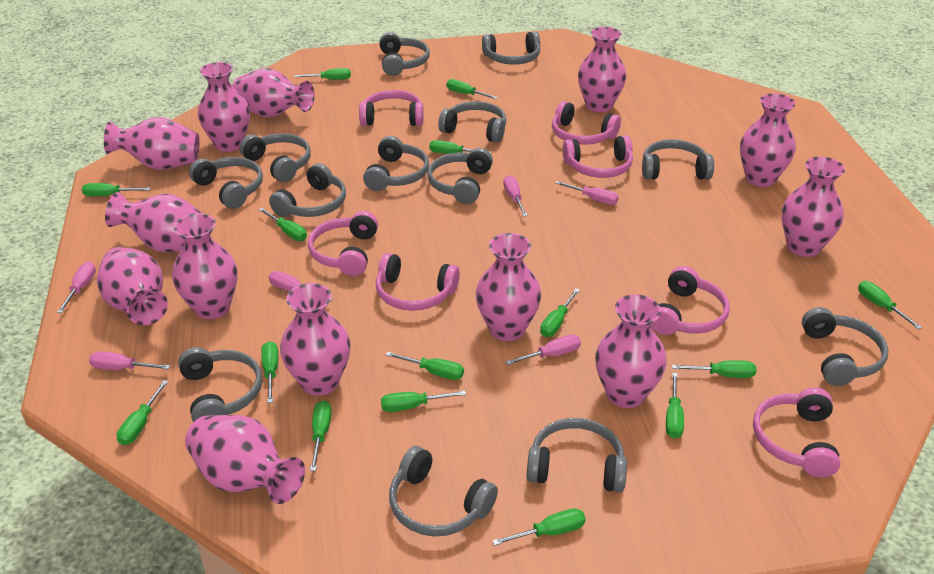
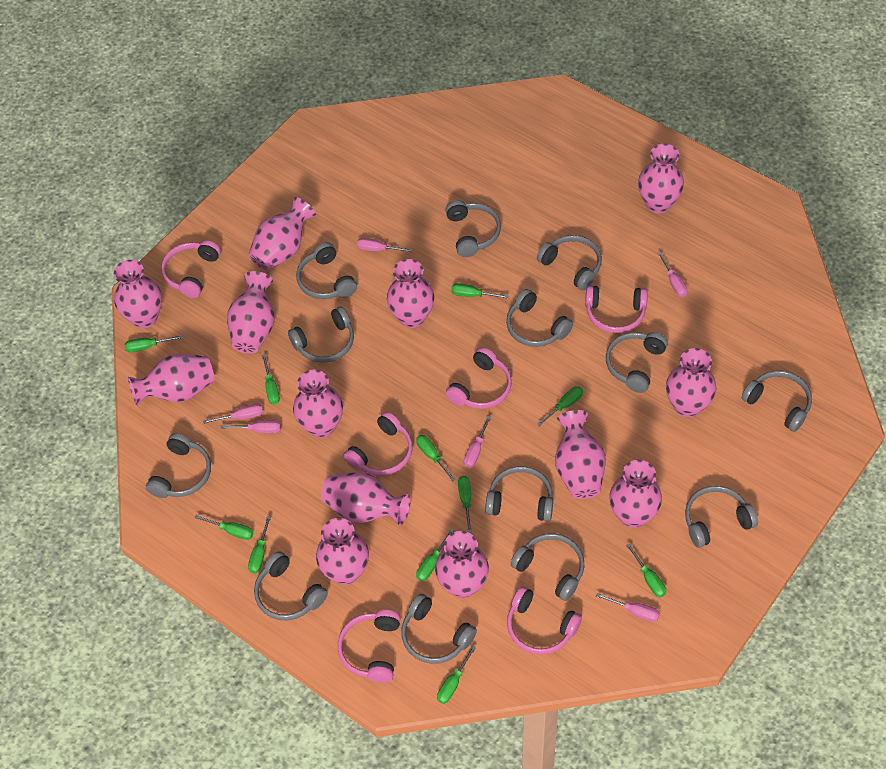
green screwdriver: [82,183,150,196] [117,380,168,445] [259,208,307,241] [261,341,278,403] [295,68,351,80] [310,400,332,471] [381,391,466,412] [386,352,464,380] [429,140,491,154] [447,79,498,99] [492,508,586,546] [540,288,580,337] [666,373,684,439] [672,360,756,378] [858,281,922,329] = 15 -> [125,335,183,352] [195,515,253,540] [248,516,271,574] [262,355,280,405] [416,435,456,481] [416,529,455,581] [437,646,476,704] [451,283,508,298] [458,476,472,533] [537,386,583,426] [626,543,666,597] = 11
pink headphones: [308,211,378,276] [359,90,424,126] [376,253,460,311] [552,101,621,145] [563,135,633,178] [650,266,730,335] [753,388,840,478] = 7 -> [161,240,221,298] [338,610,401,683] [344,412,413,475] [446,347,512,409] [507,586,582,655] [585,286,648,333] = 6

